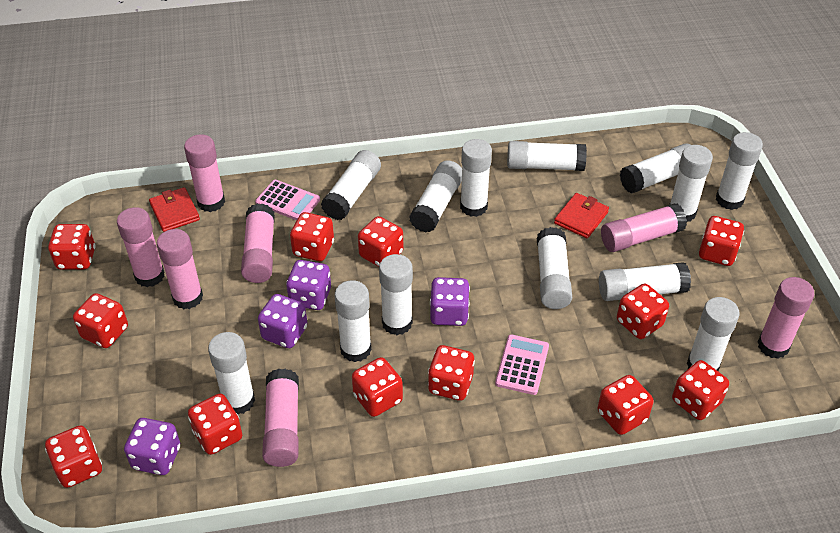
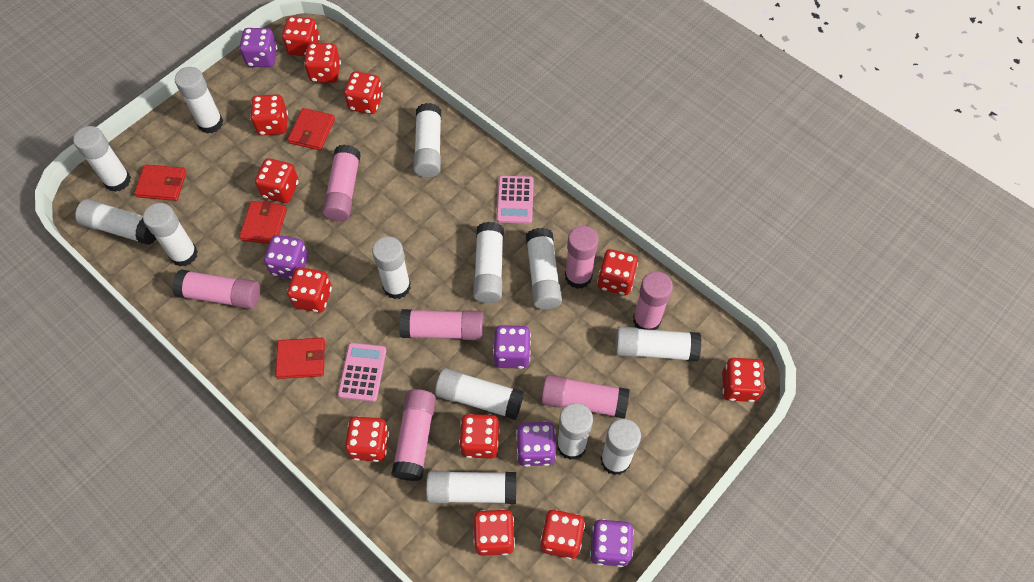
purple dice: [124,418,180,475] [258,294,308,348] [286,260,331,310] [430,277,470,326] = 4 -> [239,28,278,67] [264,235,308,279] [493,325,531,369] [516,421,556,467] [590,519,634,567] = 5
red wallet: [149,187,200,232] [554,193,609,238] = 2 -> [134,164,186,201] [239,200,287,244] [275,338,325,379] [288,108,335,150] = 4

